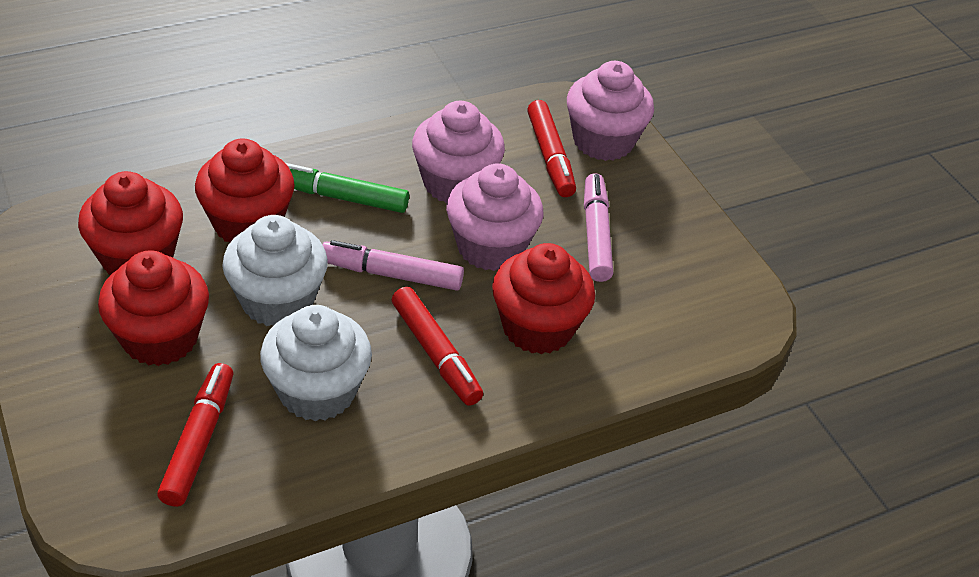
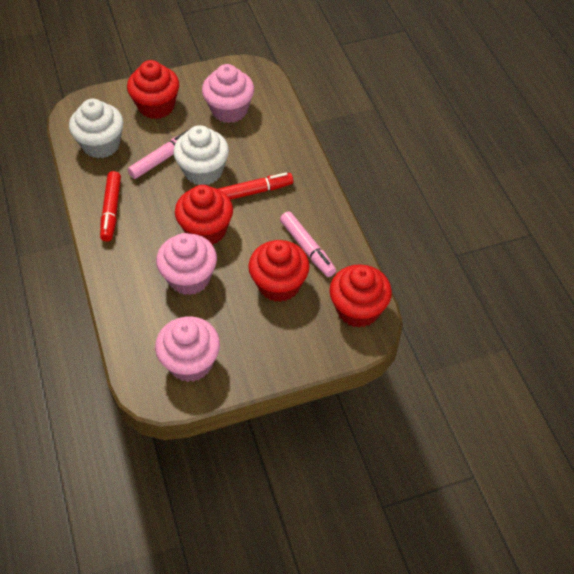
green marker: [285,163,409,213] = 1 -> none = 0
red marker: [157,363,234,507] [392,287,483,406] [527,100,576,197] = 3 -> [100,171,121,242] [218,172,293,200] = 2

